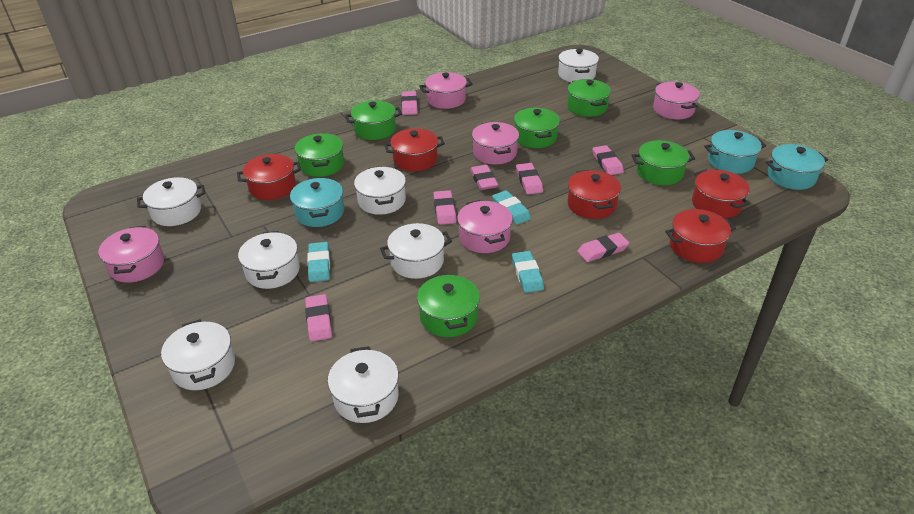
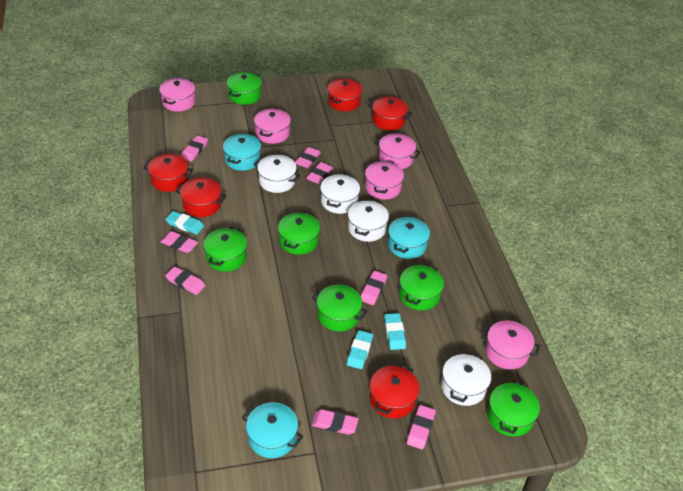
pink eraser: [305,294,332,341] [401,91,418,115] [433,190,457,225] [470,165,498,190] [516,163,543,194] [577,233,629,262] [592,145,624,175] = 7 -> [160,231,198,253] [165,266,205,295] [181,135,208,162] [295,147,321,168] [306,162,333,184] [312,409,358,435] [361,271,387,305] [407,405,436,450] = 8
white pot: [137,177,205,226] [161,319,235,390] [238,231,300,289] [328,346,399,423] [354,166,406,215] [380,223,452,279] [558,49,599,82] = 7 -> [254,155,301,193] [320,174,360,214] [348,199,389,242] [441,352,491,406] = 4

